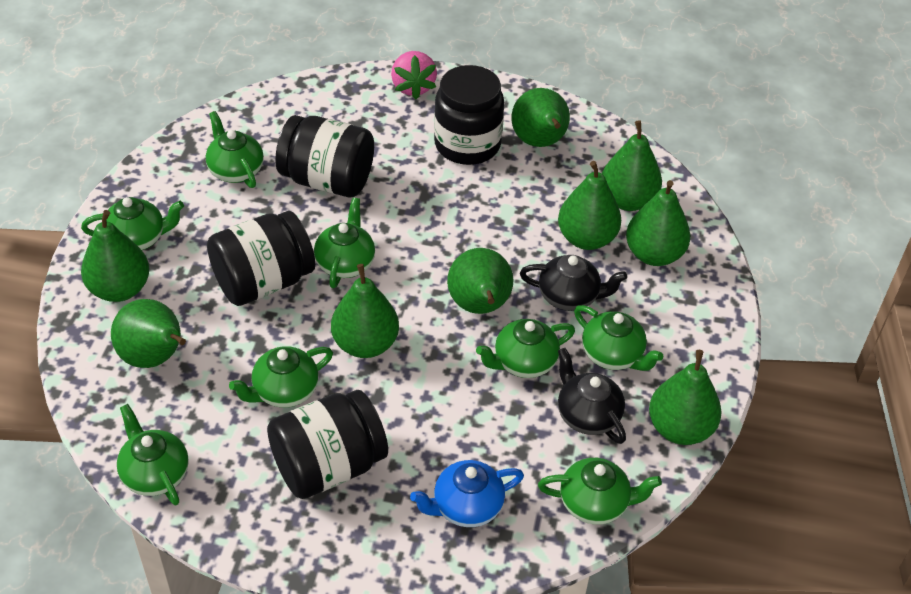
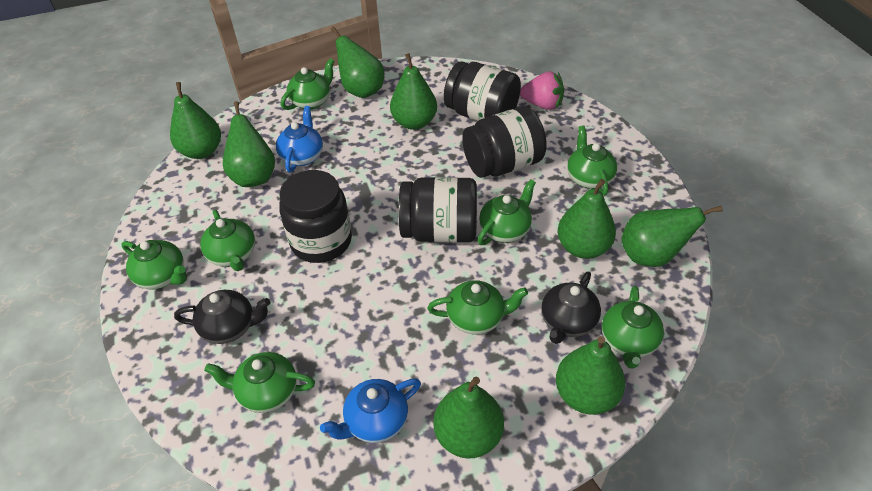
blue teapot: [410,460,524,527] = 1 -> [276,106,323,172] [320,378,421,443] = 2
green pear: [81,210,149,302] [111,299,186,368] [331,264,399,358] [447,248,514,314] [511,88,570,147] [558,161,621,250] [602,120,662,211] [626,180,690,266] [649,350,722,445] = 9 -> [170,82,221,159] [223,101,275,187] [331,26,384,98] [390,53,437,130] [434,377,504,458] [556,336,625,415] [558,179,616,259] [621,206,723,267] = 8

